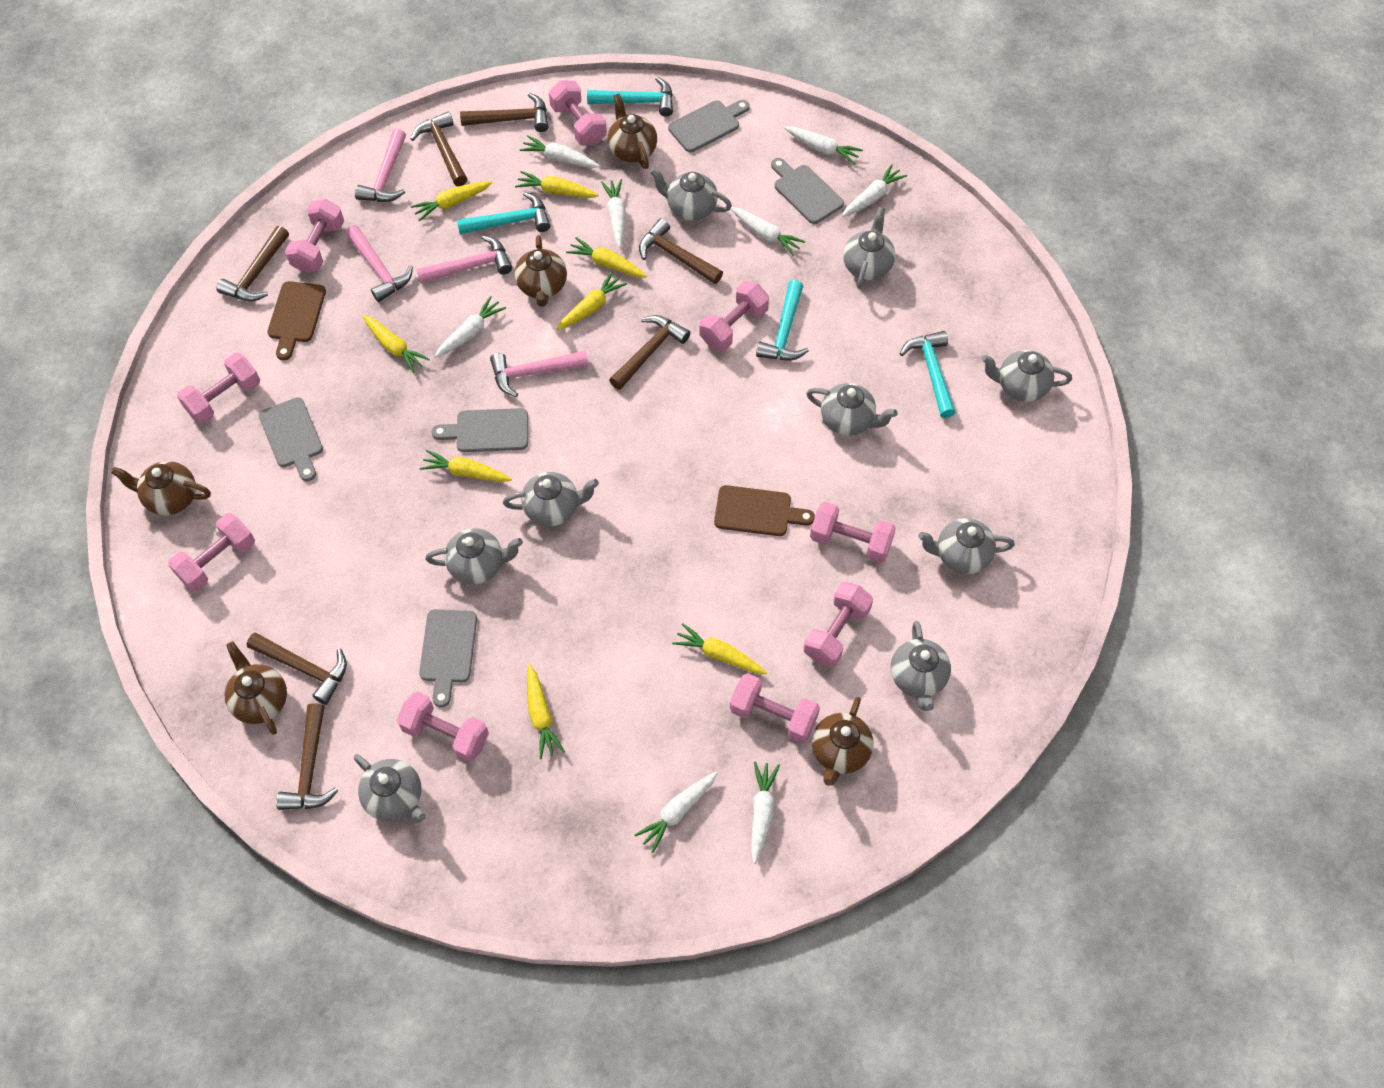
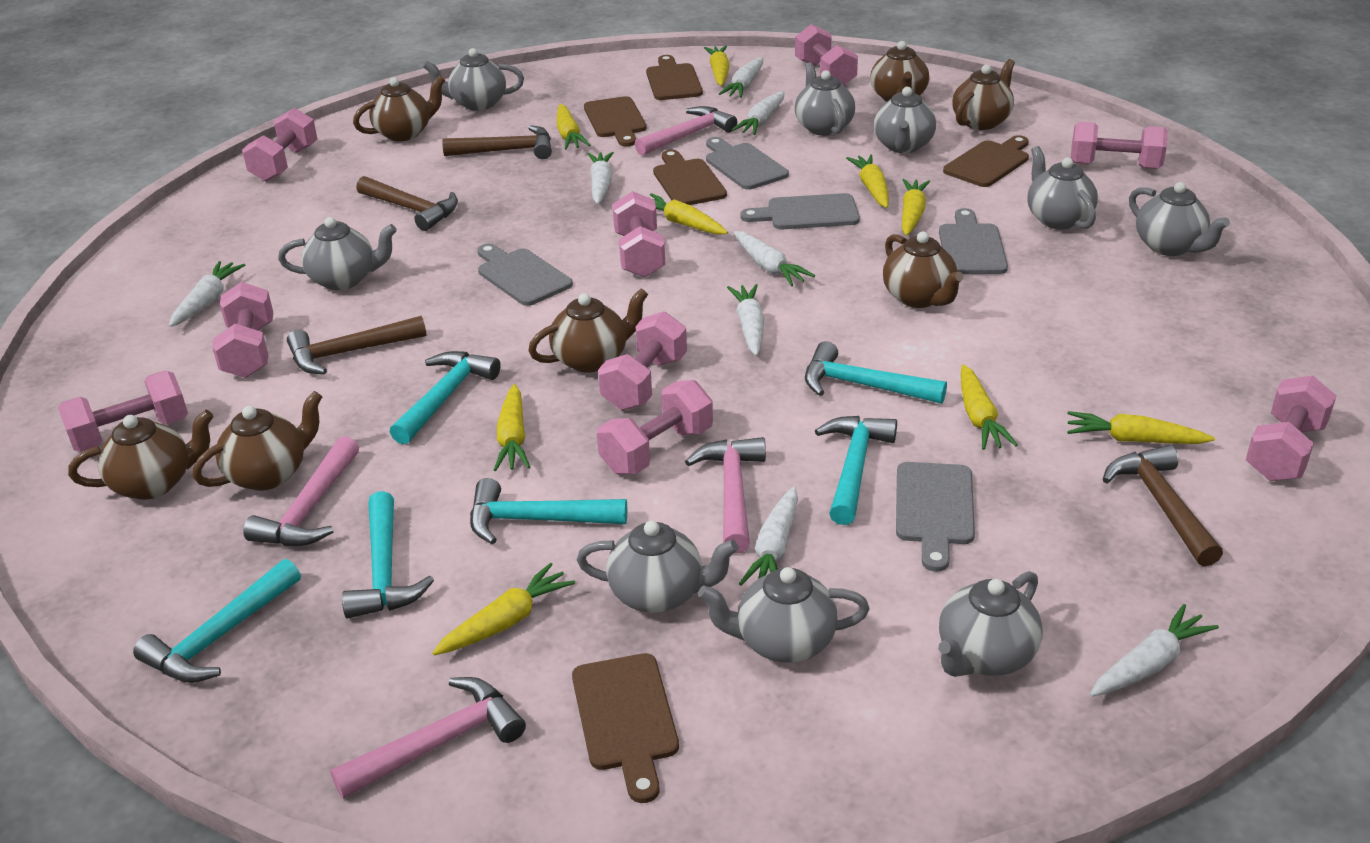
brown cutting board: [267,281,326,360] [714,485,815,536] = 2 -> [572,653,679,803] [584,96,646,147] [646,55,703,100] [653,149,727,205] [943,135,1029,187] = 5
brown hammer: [216,226,289,301] [247,632,347,705] [276,703,338,810] [411,112,467,186] [460,93,548,132] [609,315,691,390] [639,218,723,284] = 7 -> [287,316,427,374] [356,176,458,231] [442,125,552,159] [1103,445,1223,566] = 4
brown teapot: [111,461,211,516] [225,641,287,735] [514,235,567,307] [608,94,657,169] [812,697,873,786] = 5 -> [68,410,214,500] [192,391,322,491] [353,76,445,141] [528,288,648,373] [870,41,929,102] [883,231,964,308] [952,59,1015,130] = 7
turquoise hammer: [457,192,550,234] [587,77,673,117] [756,280,809,360] [900,331,956,418] = 4 -> [133,559,301,683] [342,491,434,619] [390,351,501,445] [470,478,627,544] [805,341,947,404] [815,416,897,525] = 6
yellow carrot: [362,315,430,373] [411,181,492,221] [420,450,512,482] [515,171,599,198] [527,664,565,759] [557,272,627,330] [566,237,647,277] [672,623,767,674] = 8 -> [432,563,575,655] [494,384,530,471] [557,104,590,150] [650,193,728,234] [704,46,730,86] [846,154,889,208] [902,179,930,236] [961,364,1018,450] [1067,411,1215,444] = 9

